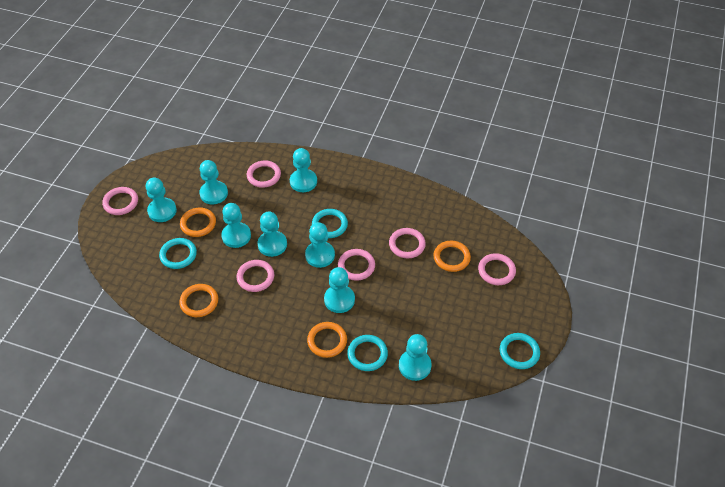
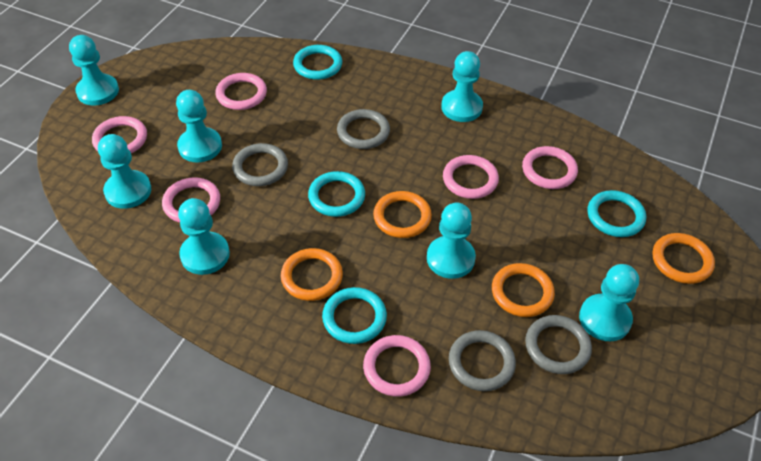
grey ring: none = 0 -> [232,143,288,186] [337,109,390,149] [449,330,516,391] [525,315,592,374] = 4
turquoise pawn: [146,178,177,222] [199,160,228,204] [221,203,251,248] [257,211,287,257] [290,148,317,192] [305,222,335,268] [324,267,355,313] [399,334,432,381] = 8 -> [69,35,119,106] [98,134,151,209] [176,90,222,162] [178,198,230,275] [427,203,476,279] [441,51,483,122] [579,264,639,341] = 7

